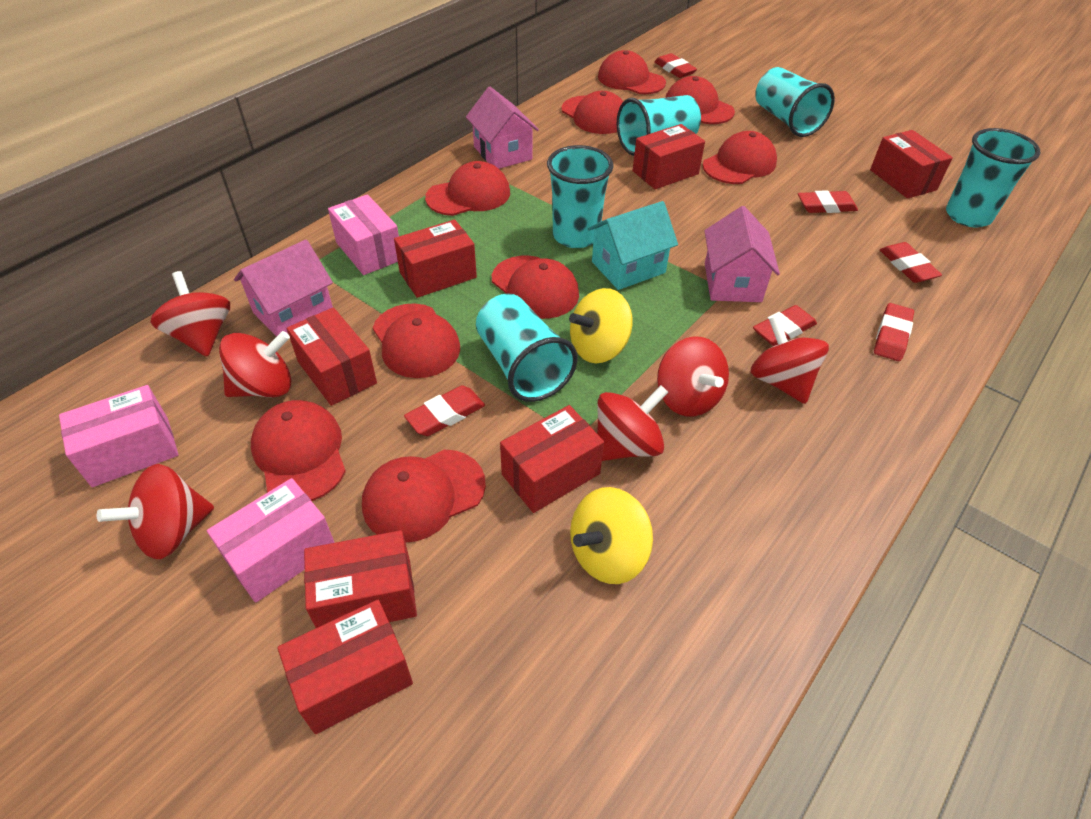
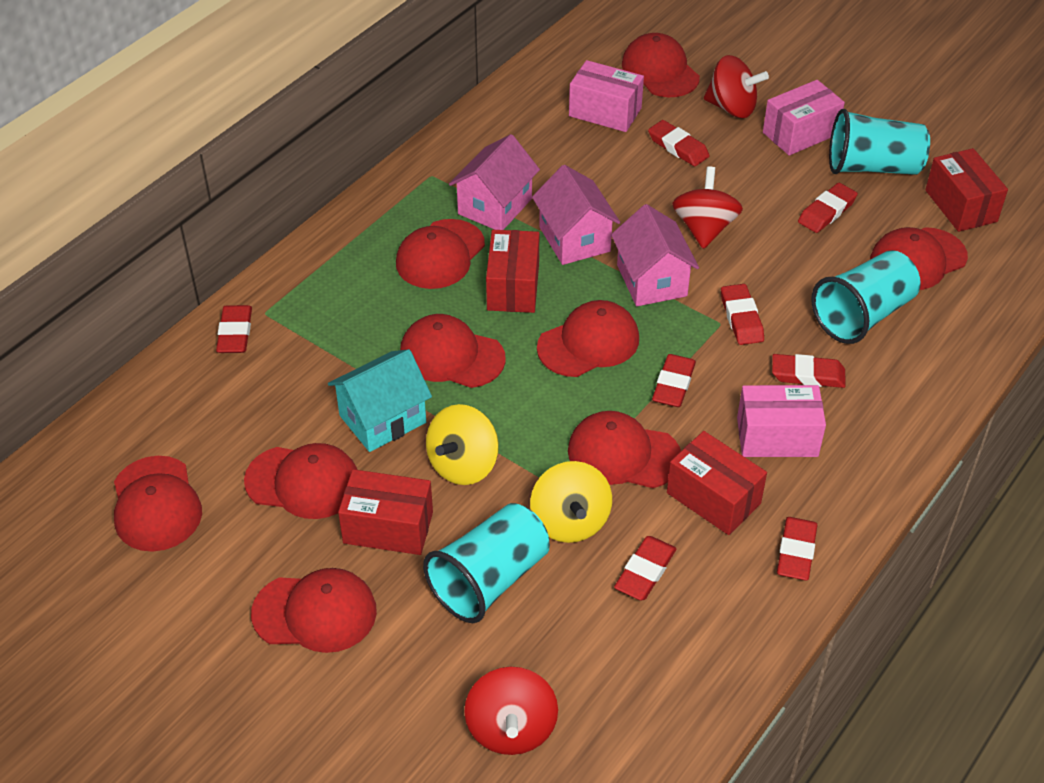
red box: [278,600,413,734] [287,307,377,406] [304,530,417,628] [394,220,477,298] [500,405,604,513] [633,124,705,189] [870,130,953,199] = 7 -> [338,469,433,555] [486,230,539,313] [667,431,767,535] [925,148,1008,232] = 4
red eraser: [404,385,485,436] [654,53,697,78] [753,305,817,346] [798,190,858,213] [874,303,914,361] [880,242,942,283] = 6 -> [216,305,252,353] [614,536,677,600] [648,120,710,166] [652,354,696,407] [721,284,764,345] [772,354,846,388] [777,517,817,580] [798,183,858,233] = 8
red spinning top: [97,464,214,559] [151,271,230,357] [219,331,292,397] [597,385,668,461] [657,336,729,416] [750,316,829,404] = 6 -> [464,667,558,755] [672,166,743,249] [704,55,769,118] = 3
turquoise cup: [476,294,578,402] [547,145,614,248] [617,95,701,156] [755,67,835,137] [946,128,1040,227] = 5 -> [423,503,550,623] [811,250,921,344] [829,109,930,175] = 3

